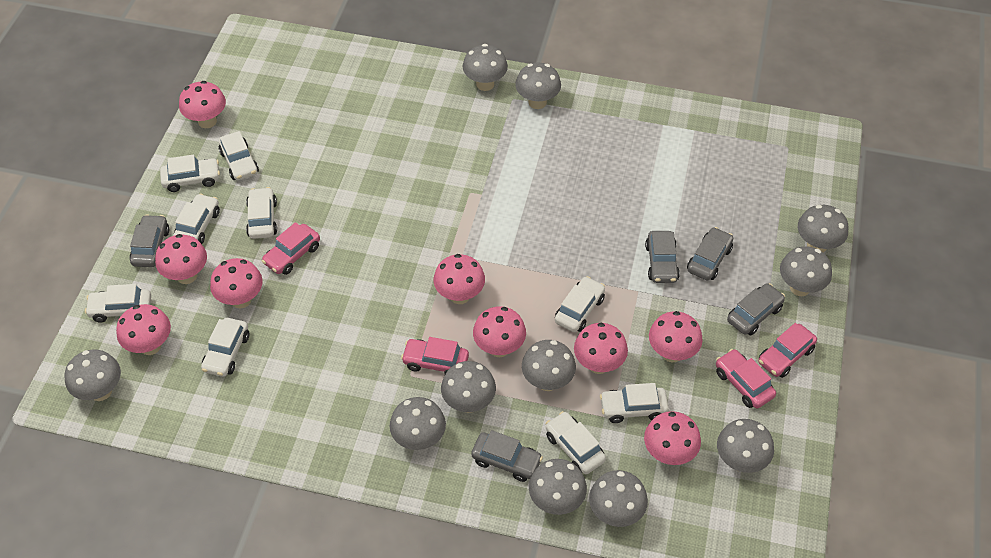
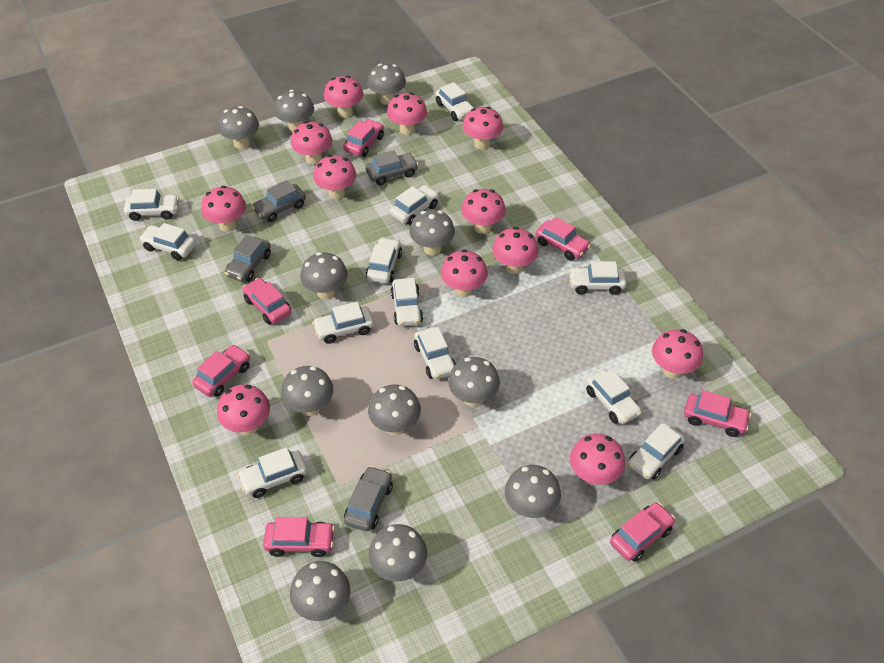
grey car: [130,214,169,267] [471,430,543,482] [645,231,680,283] [687,227,733,281] [727,283,785,336] = 5 -> [225,235,271,282] [252,180,306,222] [344,466,393,531] [365,150,418,185] = 4
pink car: [262,222,320,275] [401,337,469,374] [716,349,776,409] [758,323,817,378] = 4 -> [192,344,250,397] [242,278,291,324] [263,517,335,557] [343,119,384,157] [536,217,591,261] [610,502,675,562] [684,390,751,437] = 7
pink mushroom: [116,304,171,355] [155,234,207,284] [179,81,226,128] [210,258,263,308] [433,254,485,304] [473,306,526,357] [574,323,628,374] [644,411,701,465] [649,311,703,362] = 9 -> [201,186,246,232] [217,384,270,435] [291,121,332,165] [313,155,356,199] [324,76,363,118] [387,93,427,135] [441,249,488,297] [461,189,506,234] [462,107,503,149] [492,227,538,274] [570,434,625,486] [652,329,703,378] = 12
white car: [85,284,151,322] [160,155,220,192] [173,193,220,244] [201,318,249,377] [219,131,259,181] [246,187,277,239] [546,411,606,474] [555,276,605,332] [600,383,669,423] = 9 -> [124,189,179,221] [139,223,196,261] [237,447,307,498] [312,302,374,344] [366,237,402,283] [390,185,439,225] [391,278,423,326] [414,327,456,379] [436,82,474,121] [568,261,627,295] [586,369,642,424] [628,423,685,480] = 12

